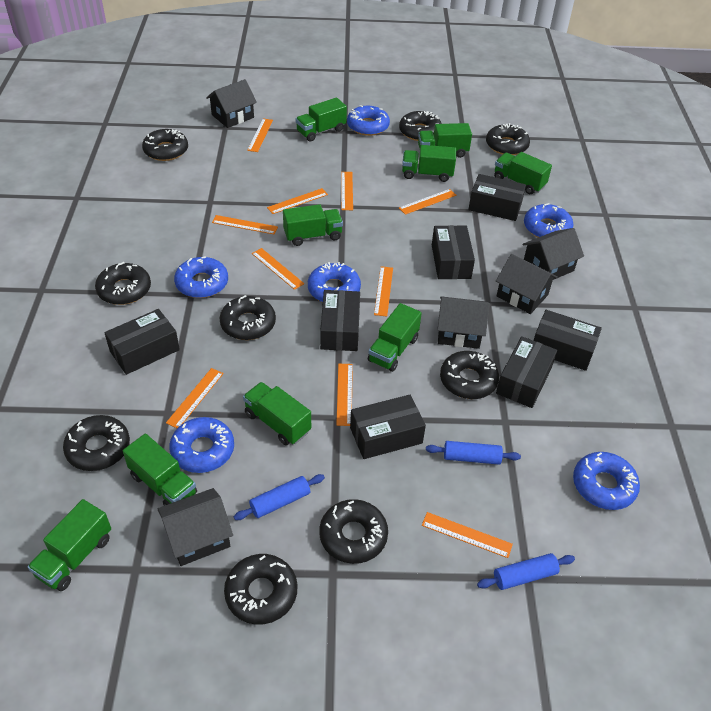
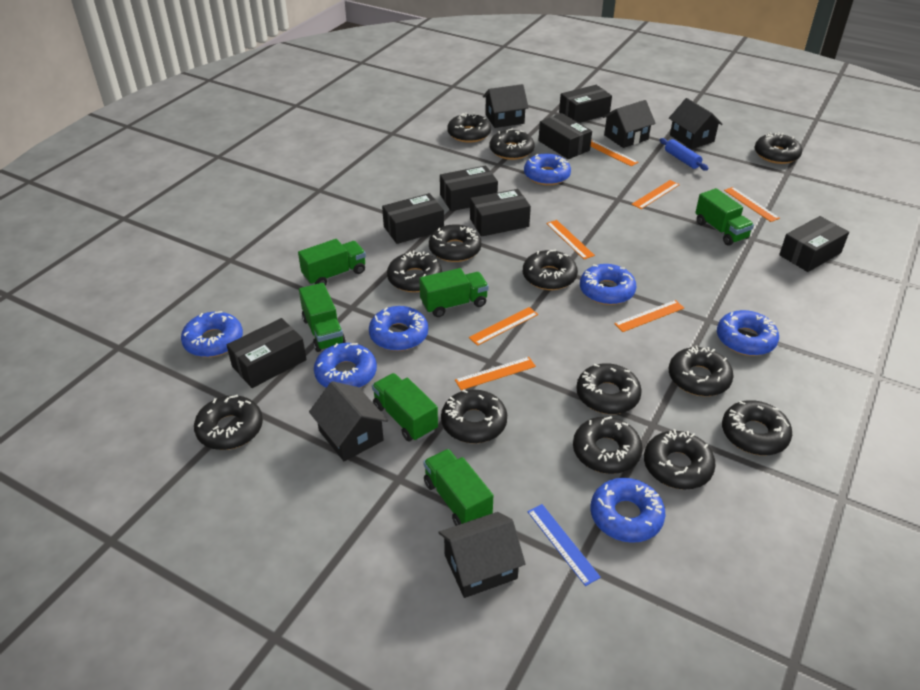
black donut: [63,415,130,471] [95,262,151,305] [142,129,188,161] [220,295,276,340] [224,554,297,624] [319,499,388,564] [399,111,442,141] [440,351,499,399] [486,123,530,155] = 9 -> [194,395,263,450] [387,251,442,292] [429,224,481,262] [441,389,507,443] [447,113,491,143] [490,129,535,160] [523,250,578,290] [573,416,643,474] [576,363,642,414] [644,429,716,489] [669,345,734,396] [722,400,792,455] [755,132,802,164] = 13
blue donut: [169,417,234,473] [174,256,228,298] [308,262,361,302] [347,105,390,136] [524,203,573,237] [573,452,640,510] = 6 -> [181,311,243,357] [314,343,377,388] [369,306,428,351] [524,154,571,185] [580,264,636,305] [591,478,666,543] [717,310,779,356] = 7
blue rolling pin: [234,474,325,520] [426,441,521,465] [477,553,575,590] = 3 -> [660,138,709,170] = 1
blue ruler: none = 0 -> [527,504,601,586] = 1
green truck: [28,499,111,591] [123,434,197,506] [243,382,311,445] [283,204,343,246] [296,97,347,142] [368,303,422,372] [402,145,456,182] [418,123,472,158] [494,152,552,194] = 9 -> [298,239,366,285] [299,283,346,352] [372,373,438,441] [419,268,489,317] [423,449,493,526] [695,188,754,245] = 6
orange ruler: [166,368,224,428] [212,215,278,234] [247,119,273,152] [252,248,304,290] [267,188,328,214] [336,364,353,426] [341,172,353,210] [374,266,393,316] [399,189,456,215] [422,512,513,558] = 10 -> [455,357,536,390] [469,307,538,346] [546,220,595,259] [590,140,638,167] [614,300,684,332] [631,180,680,209] [724,187,780,222] = 7

